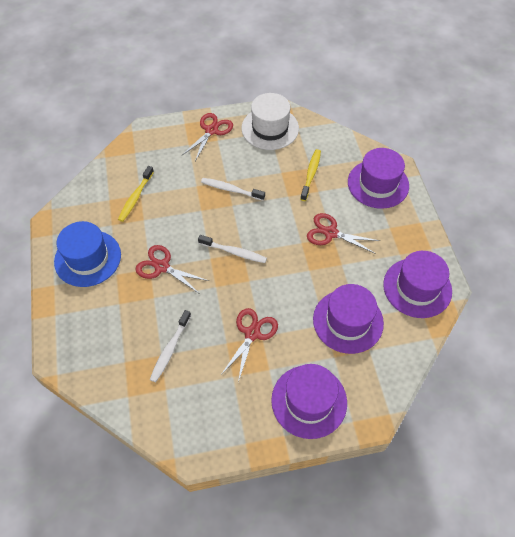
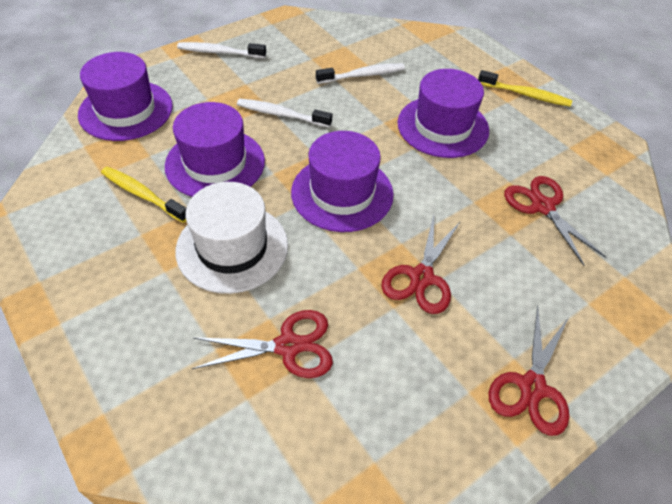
blue hat: [54,221,121,287] = 1 -> none = 0

